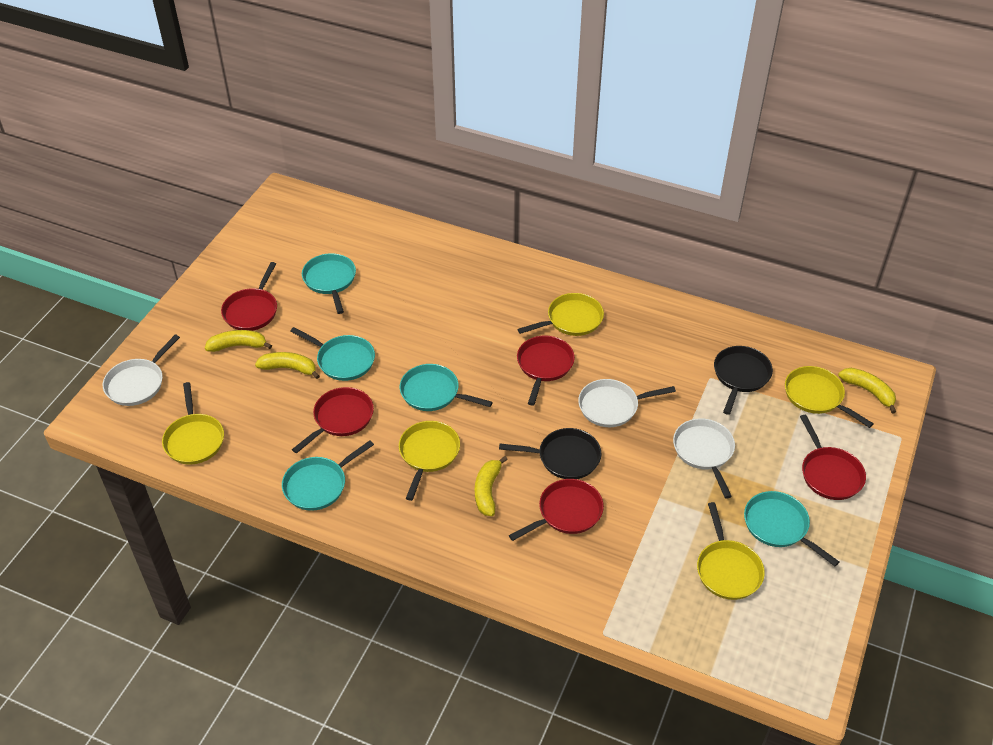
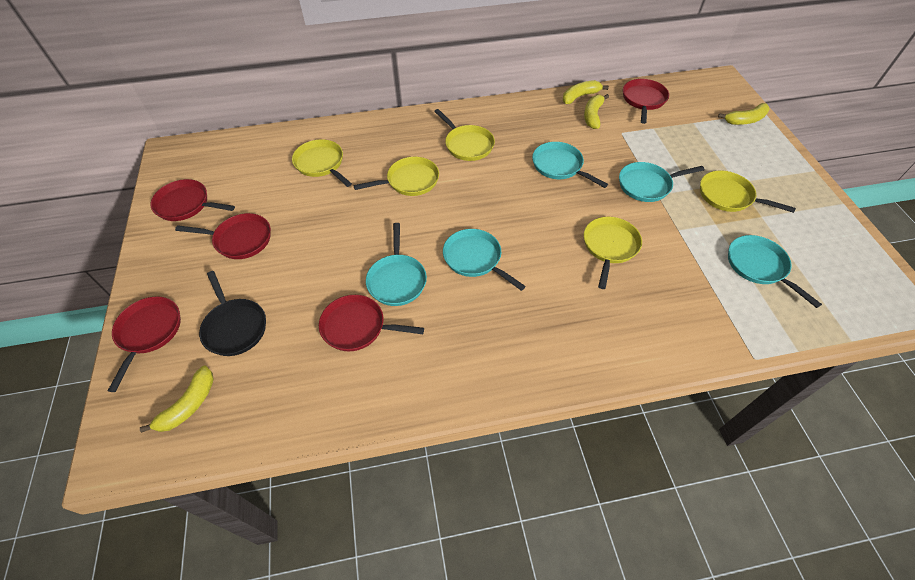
black pan: [499,428,601,479] [714,346,773,415] = 2 -> [199,271,266,356] = 1
white pan: [103,334,180,406] [578,379,676,427] [673,418,735,499] = 3 -> none = 0

